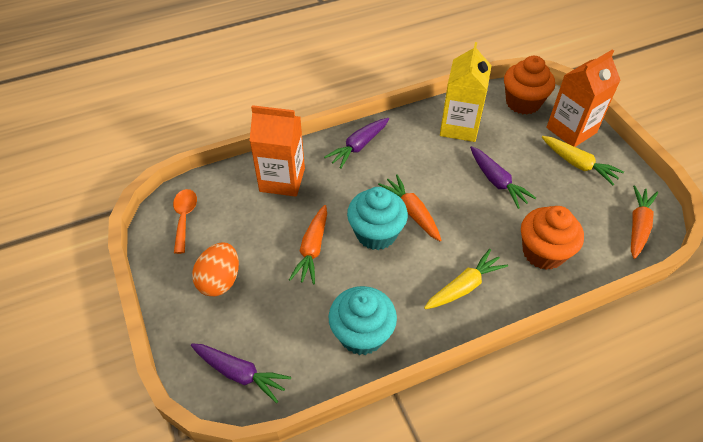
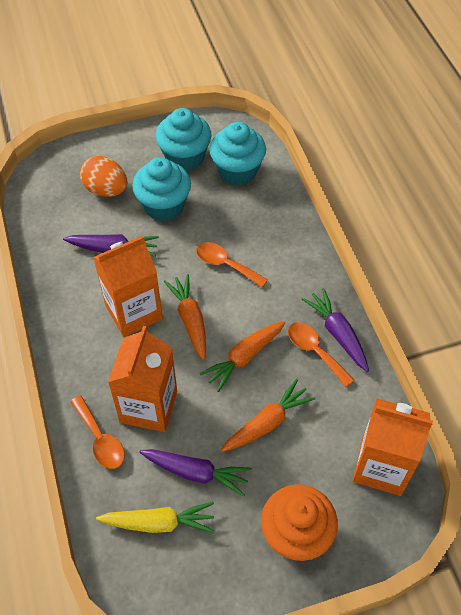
orange carton: [250,105,305,197] [546,50,621,147] = 2 -> [93,236,163,337] [108,326,177,432] [353,398,433,496] = 3
orange cupcake: [504,56,555,115] [521,206,584,270] = 2 -> [261,484,338,561] = 1
orange spoon: [173,189,197,254] = 1 -> [70,395,125,469] [196,242,268,287] [288,322,355,387] = 3
turquoise cupcake: [329,286,397,355] [347,187,408,250] = 2 -> [132,157,191,221] [156,108,212,171] [210,122,266,185] = 3
yellow carrot: [424,249,508,309] [542,136,624,185] = 2 -> [96,502,214,533] = 1
yellow carton: [440,42,492,142] = 1 -> none = 0

